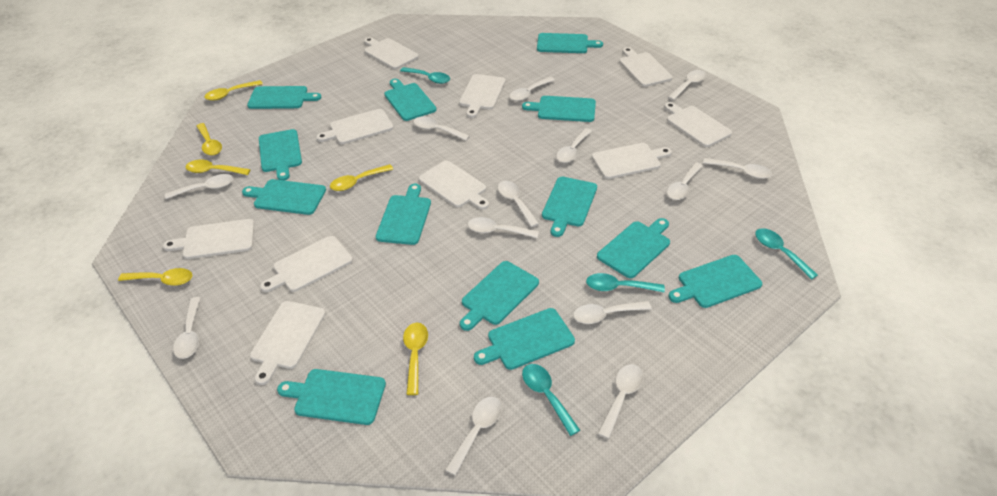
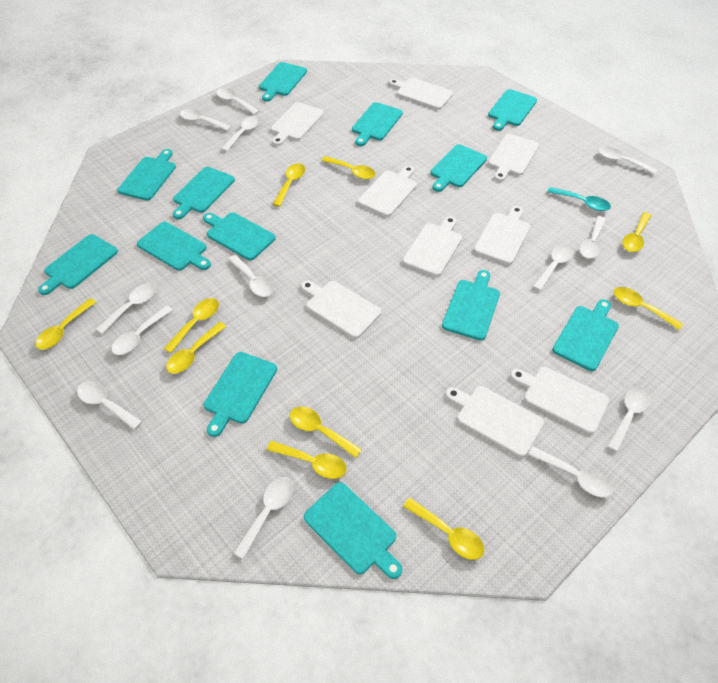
turquoise spoon: [400,67,450,84] [522,364,580,436] [586,273,665,292] [755,228,818,280] = 4 -> [547,187,611,211] = 1
white cutting board: [163,219,254,259] [250,301,326,385] [260,236,353,292] [316,109,393,144] [364,37,419,69] [419,160,489,210] [459,74,506,118] [592,143,672,179] [619,47,673,87] [664,102,732,147] = 10 -> [271,102,324,146] [301,280,381,338] [358,166,417,217] [389,78,453,110] [403,216,462,276] [446,386,544,457] [474,206,530,265] [488,134,539,182] [510,367,609,434] = 9
yellow spoon: [118,268,192,286] [186,160,251,175] [196,123,222,155] [204,80,263,101] [330,164,393,191] [403,322,428,395] = 6 -> [35,298,96,350] [164,298,219,353] [166,322,226,374] [266,441,347,479] [273,163,305,207] [290,406,362,458] [321,156,376,179] [403,498,484,560] [614,287,683,330] [622,212,652,252] = 10

